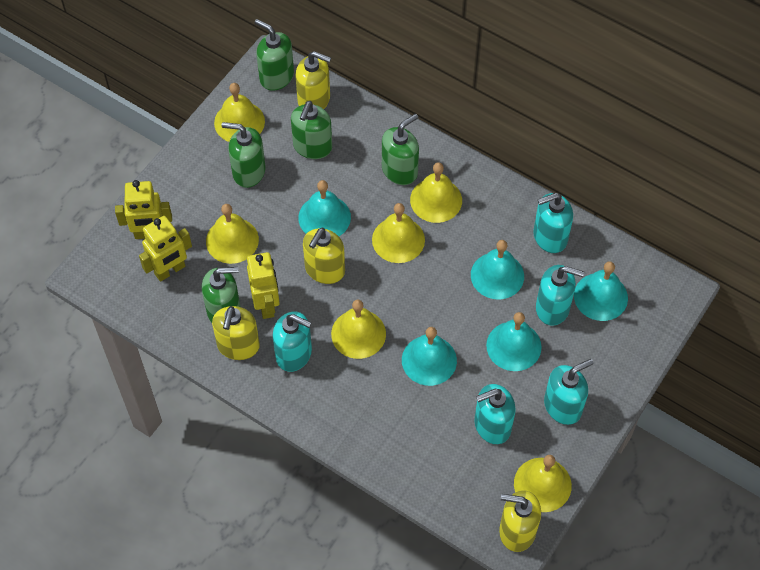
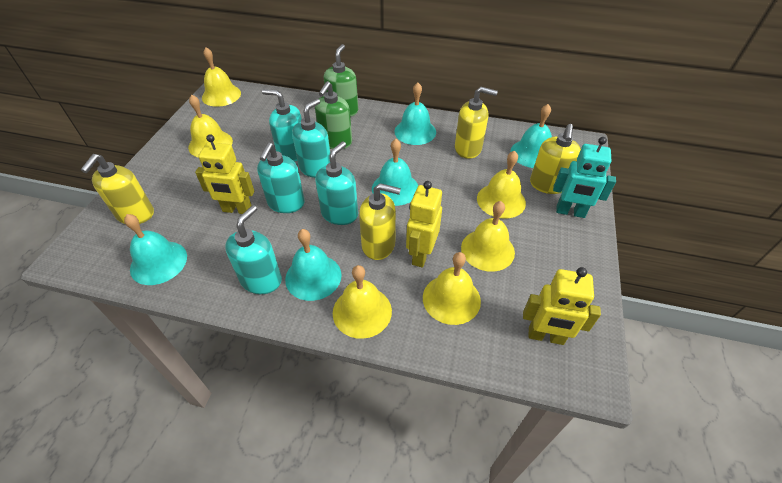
green soap dispenser: [202,267,241,323] [222,122,265,188] [255,19,294,91] [291,101,332,159] [382,114,419,185] = 5 -> [315,81,352,149] [324,44,358,117] = 2
turquoise robot: none = 0 -> [553,137,616,218] = 1

